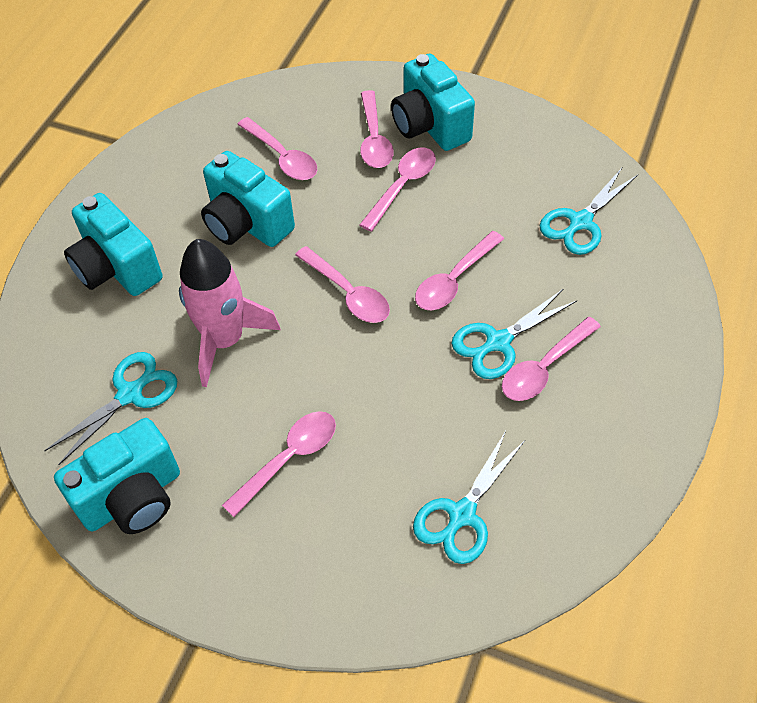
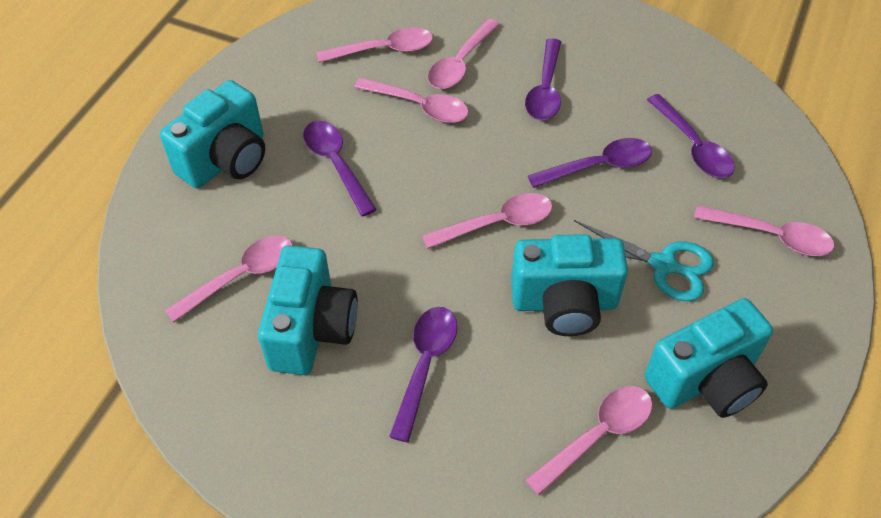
pink rocket: [179,239,281,387] = 1 -> none = 0
purple spoon: none = 0 -> [303,121,377,216] [389,307,457,443] [525,38,561,120] [528,138,652,188] [647,94,734,178] = 5
turquoise scissors: [44,352,177,465] [413,431,525,564] [451,289,577,379] [539,168,638,255] = 4 -> [574,220,714,301] = 1

